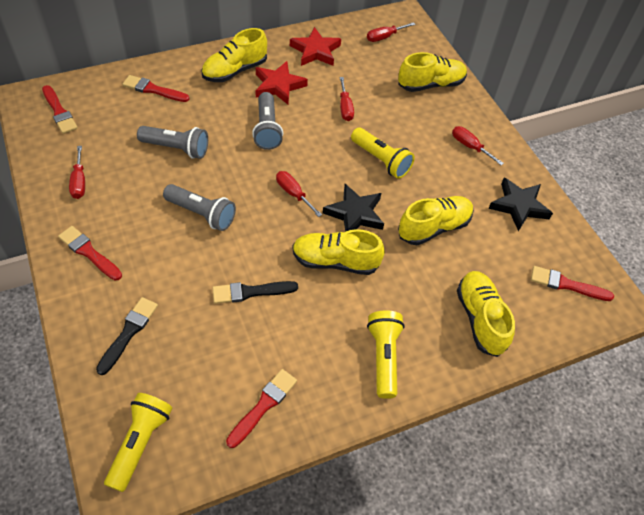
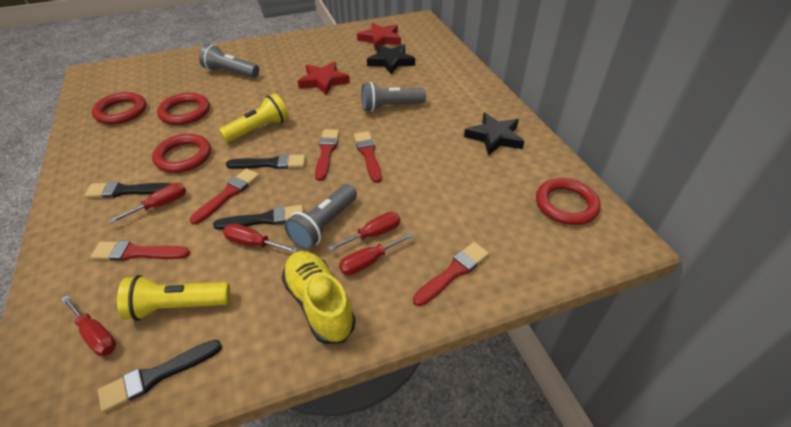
black brush: [96,297,158,375] [213,281,298,304] = 2 -> [84,181,171,198] [98,340,222,413] [213,205,303,230] [226,154,305,169] = 4
red ring: none = 0 -> [92,92,146,125] [152,134,211,173] [157,93,210,125] [536,178,601,225] = 4
yellow flashlight: [104,393,172,492] [351,128,415,179] [367,310,405,399] = 3 -> [117,275,230,321] [219,93,289,143] = 2
yellow shoe: [201,28,267,82] [292,229,385,275] [398,52,467,92] [398,196,474,245] [457,271,515,357] = 5 -> [282,251,356,344] = 1

